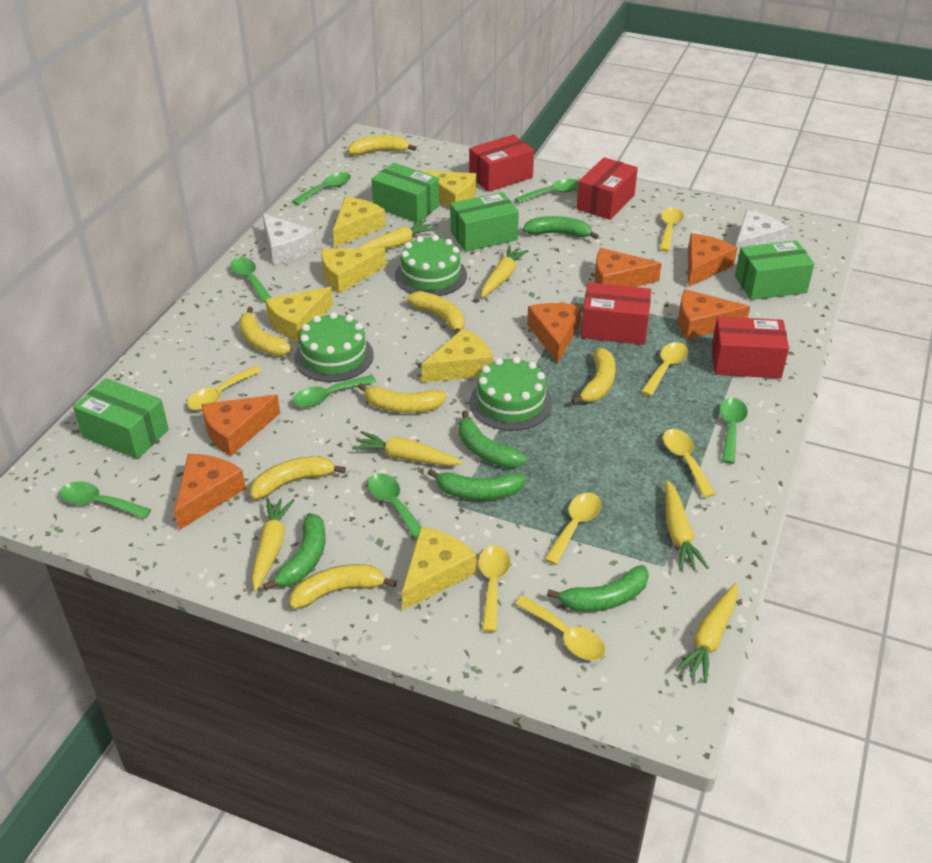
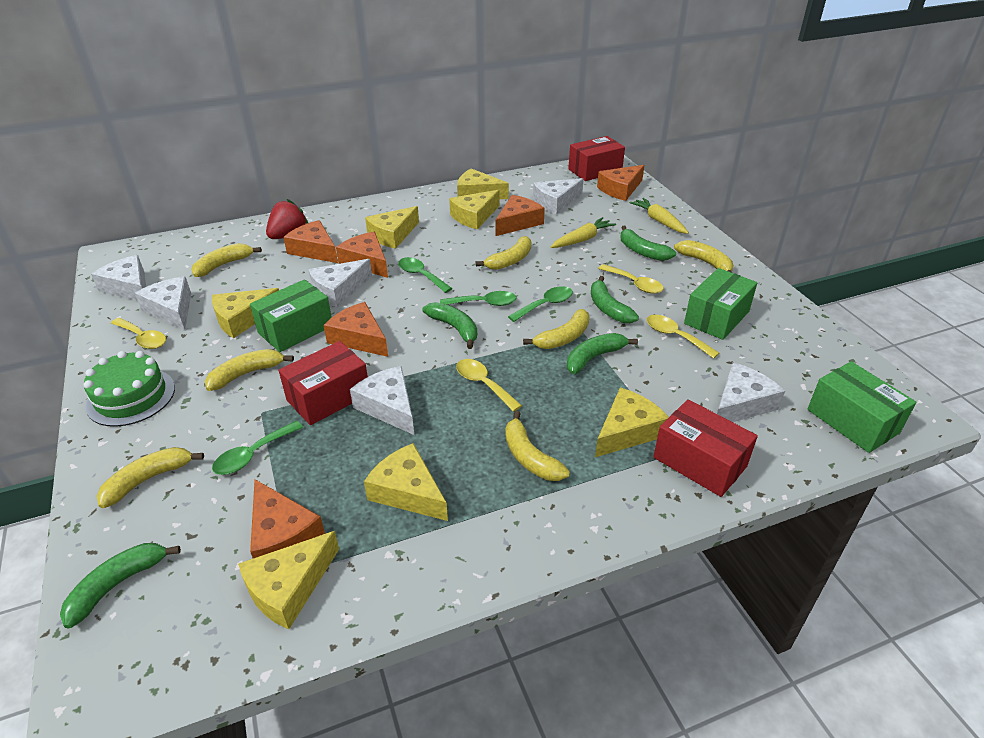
green box: [73,378,169,459] [371,163,439,223] [450,192,519,252] [735,240,814,300] = 4 -> [250,279,332,352] [684,268,757,340] [807,361,916,453] = 3
green cake: [294,312,374,382] [395,235,467,296] [470,356,552,431] = 3 -> [84,351,175,427] = 1
green spoon: [60,482,151,519] [230,257,271,303] [292,172,351,205] [292,375,376,407] [367,473,421,541] [515,179,579,203] [719,398,748,464] = 7 -> [212,421,303,475] [398,257,453,293] [440,291,517,306] [508,286,573,322] = 4
red box: [469,135,534,192] [577,157,638,220] [581,282,651,345] [711,316,789,378] = 4 -> [279,341,368,425] [568,136,625,181] [653,399,758,497] = 3
red strawberry: none = 0 -> [266,199,308,239] = 1
white cheese: [262,213,315,264] [735,210,789,259] = 2 -> [91,255,146,301] [135,276,191,330] [308,259,372,307] [350,366,414,435] [533,178,584,215] [717,362,785,422] = 6
yellow carrot: [252,498,295,592] [352,431,463,466] [359,220,437,249] [481,245,529,298] [665,480,709,571] [676,583,738,683] = 6 -> [551,217,616,248] [630,198,689,234] = 2
yellow cheese: [265,287,333,342] [321,248,386,293] [333,197,386,247] [402,527,477,610] [421,171,477,208] [422,328,493,383] = 6 -> [212,288,279,338] [238,531,339,629] [364,443,448,521] [365,206,419,249] [449,190,500,229] [457,169,509,199] [595,388,669,457] = 7
yellow spoon: [187,366,261,410] [478,545,510,632] [515,595,606,660] [544,493,601,565] [641,342,689,396] [659,207,684,252] [663,429,716,498] = 7 -> [111,318,166,349] [456,359,522,412] [598,264,664,294] [647,315,719,359] = 4

